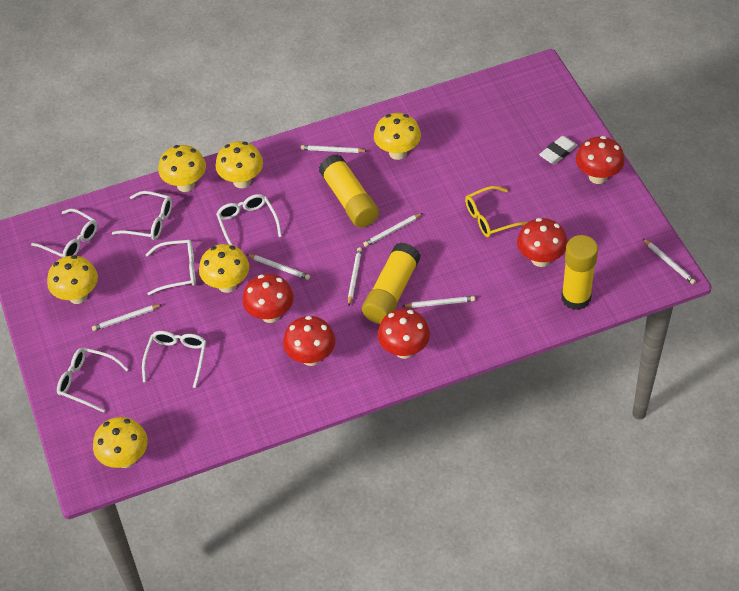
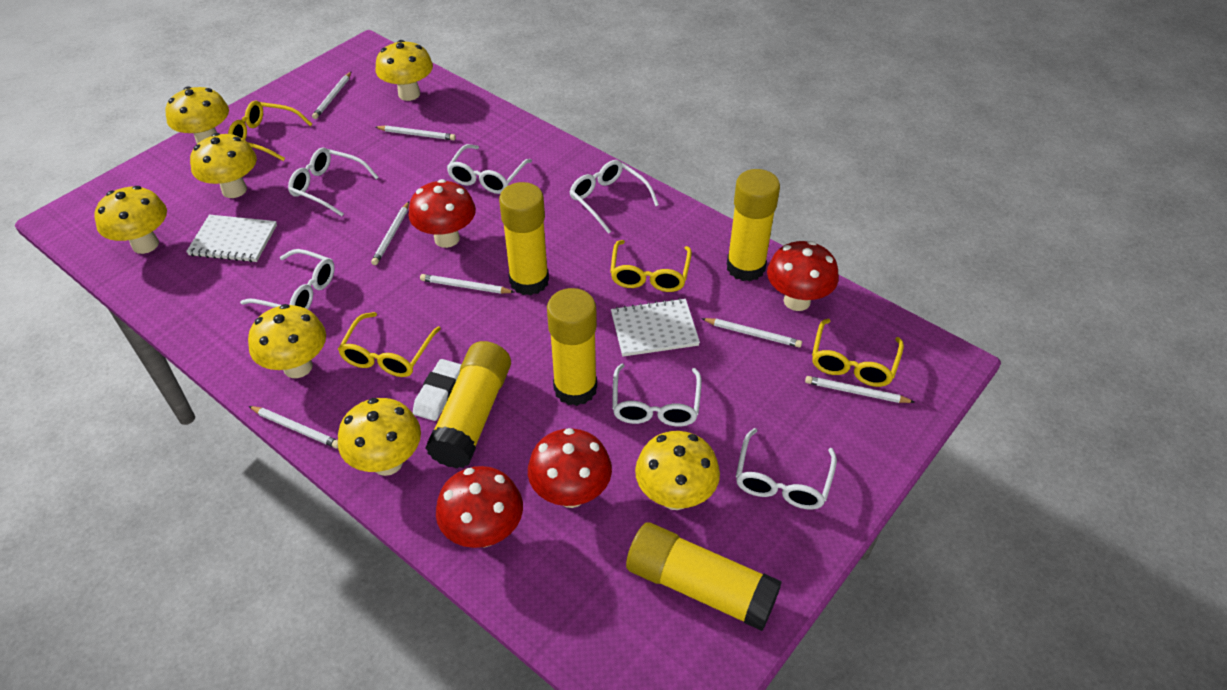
red mushroom: [242,274,294,323] [283,316,335,366] [378,309,430,359] [517,218,568,267] [576,136,625,184] = 5 -> [408,179,476,248] [436,466,523,548] [528,428,612,508] [767,241,839,311] = 4
white notebook: none = 0 -> [186,215,277,262] [611,298,700,357] = 2
yellow glasses: [465,186,527,237] = 1 -> [228,100,312,161] [338,312,441,377] [610,240,692,292] [812,319,904,387] = 4
yellow glue stick: [319,154,379,228] [362,242,421,324] [561,235,598,310] = 3 -> [425,341,511,469] [499,182,549,295] [547,288,597,406] [626,522,782,631] [727,169,780,282] = 5
yellow mushroom: [47,255,98,304] [93,417,148,468] [158,145,206,192] [199,244,249,293] [215,141,263,188] [374,113,421,160] = 6 -> [94,186,167,254] [166,86,229,144] [190,133,257,198] [248,304,326,378] [338,398,421,476] [376,40,433,101] [635,431,720,510] = 7

